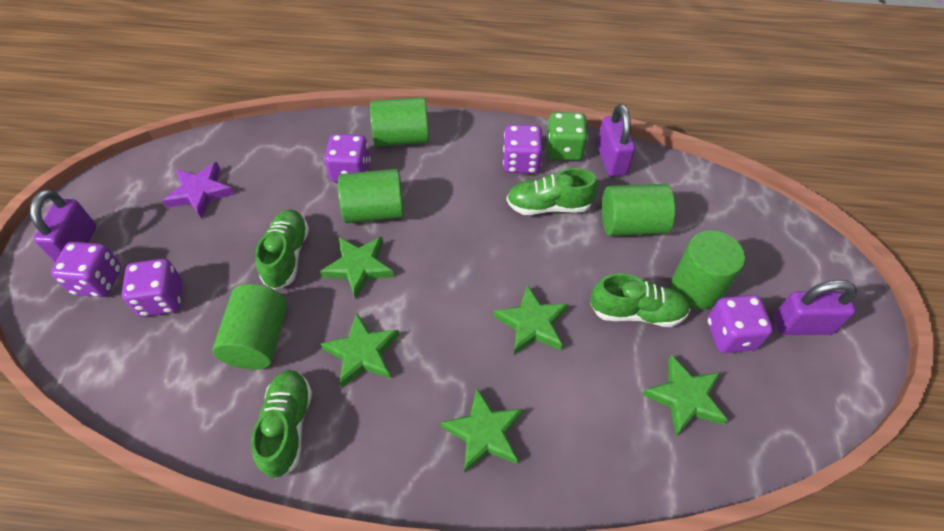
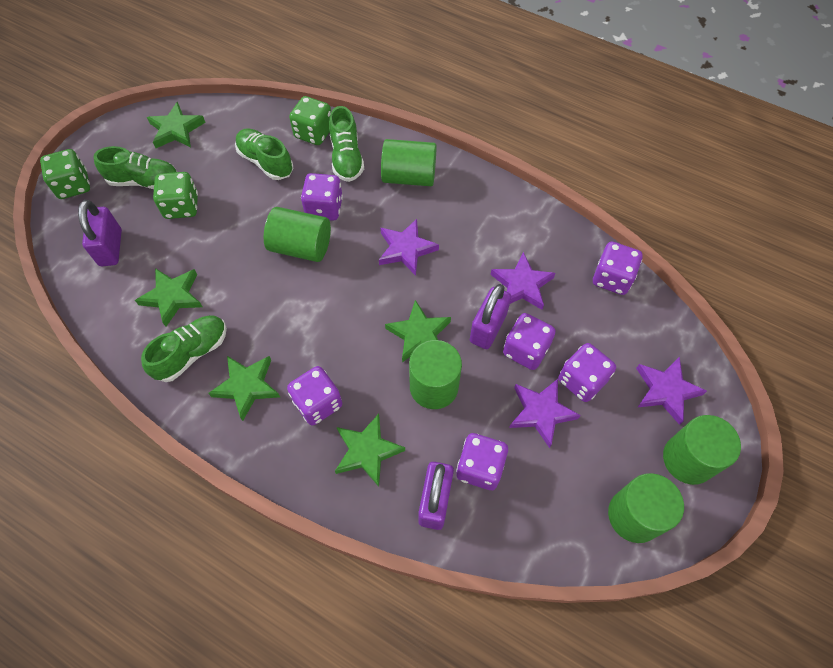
green dice: [546,112,588,161] = 1 -> [40,149,90,199] [153,172,198,219] [289,96,331,145] = 3
purple dice: [51,242,121,297] [122,259,183,317] [324,134,370,183] [503,125,543,174] [707,295,773,353] = 5 -> [287,366,342,426] [301,173,343,221] [456,433,508,490] [503,313,556,370] [558,343,616,402] [593,242,643,295] = 6
purple star: [163,162,234,219] = 1 -> [379,219,439,276] [490,252,555,310] [509,379,581,448] [636,357,707,425] = 4

